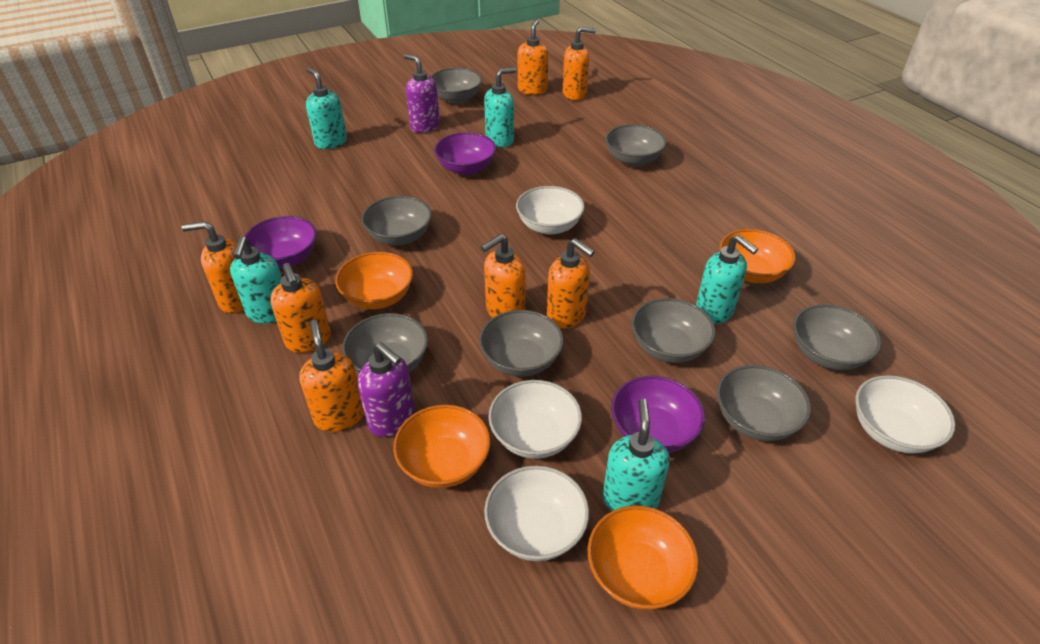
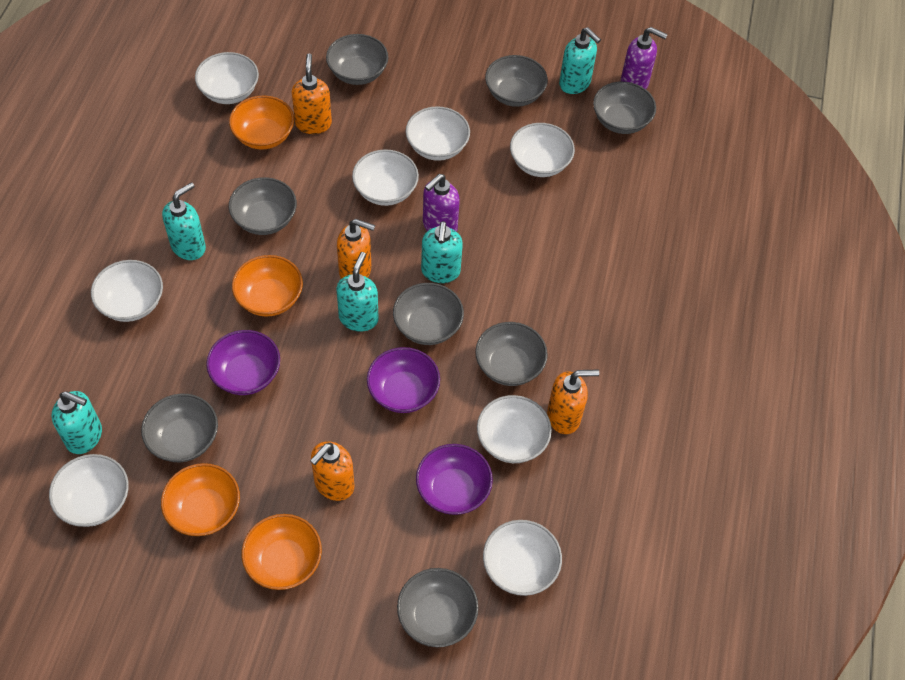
orange soap dispenser: [182,221,244,314] [270,263,331,353] [299,320,364,432] [481,234,525,318] [518,19,548,95] [547,238,595,329] [563,27,596,100] = 7 -> [292,54,332,134] [310,441,354,501] [337,219,375,279] [547,370,599,434] = 4
white bowl: [484,466,589,561] [488,380,582,459] [516,186,585,234] [855,375,955,454] = 4 -> [49,454,129,527] [91,260,163,322] [195,52,259,104] [352,149,419,206] [406,106,470,161] [477,395,552,463] [483,520,562,596] [510,123,575,177] = 8

